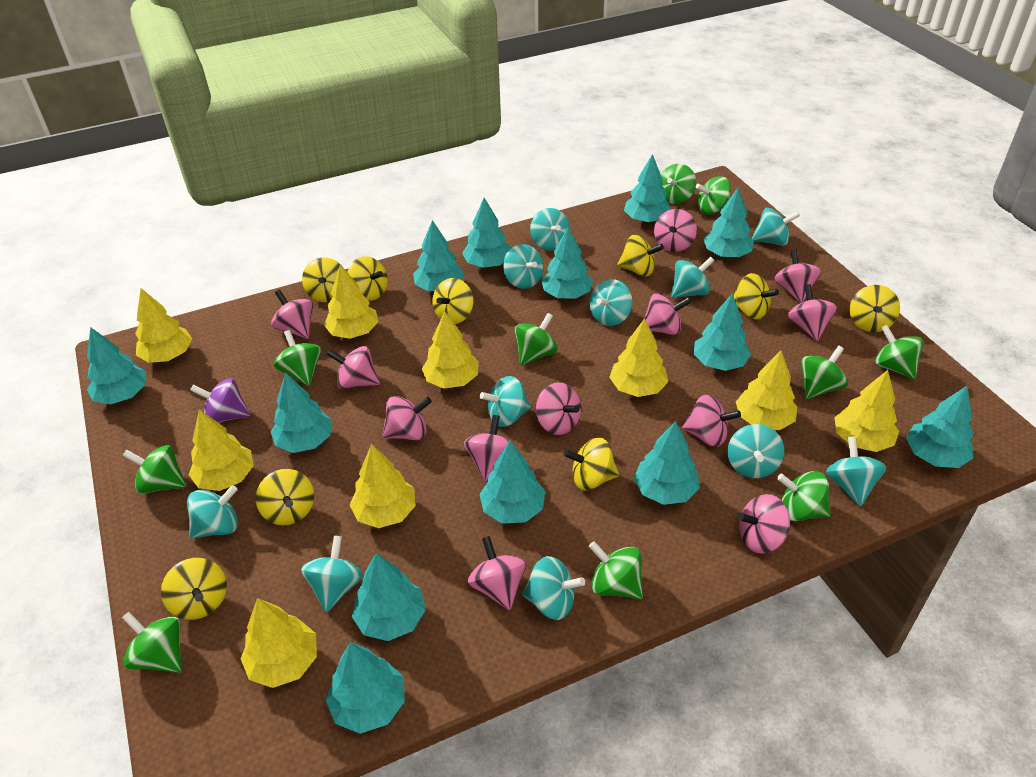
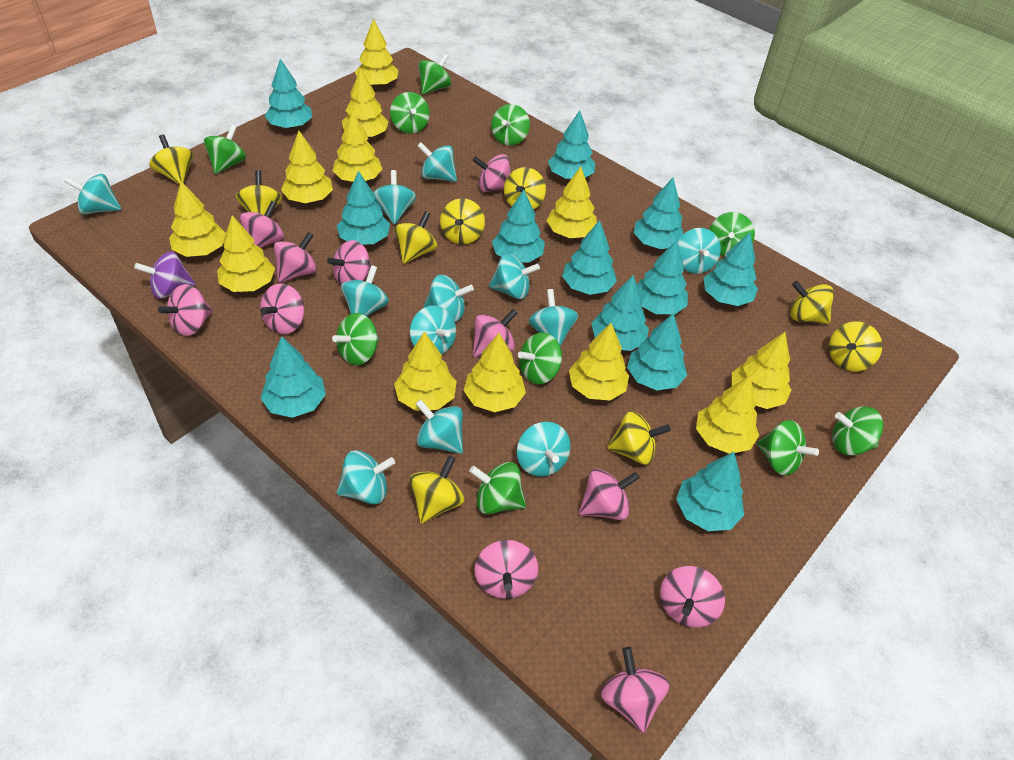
pink spinning top: [271,290,313,339] [327,346,380,389] [382,396,432,440] [464,415,517,481] [468,536,527,610] [536,382,581,435] [644,294,691,335] [654,209,697,252] [682,395,741,447] [738,494,790,554] [774,249,821,303] [788,284,837,341] = 12 -> [158,284,213,336] [240,201,284,248] [260,283,304,335] [274,232,317,283] [327,240,372,285] [473,154,511,192] [473,309,517,357] [474,540,538,599] [579,469,640,520] [601,647,670,733] [660,566,725,628] = 11
turquoise spinning top: [187,485,238,539] [301,536,363,612] [480,376,531,427] [503,244,544,289] [522,556,585,620] [530,208,570,251] [590,279,632,326] [671,256,715,298] [728,424,784,478] [751,208,800,246] [826,436,886,506] = 11 -> [64,174,121,215] [337,450,395,504] [341,265,389,316] [373,170,416,225] [410,305,456,355] [416,399,463,454] [417,142,457,182] [423,275,474,321] [489,254,540,299] [517,422,571,477] [529,289,578,346] [678,228,721,274] = 12
turquoise tree: [87,327,146,404] [271,372,332,453] [326,642,405,734] [352,553,426,641] [413,220,464,291] [462,198,511,268] [479,441,545,524] [541,227,593,299] [624,154,671,223] [634,421,700,505] [694,293,751,371] [703,187,754,258] [906,386,974,468] = 13 -> [260,336,326,418] [265,59,312,129] [337,171,390,245] [492,190,545,262] [548,110,595,179] [562,220,617,295] [591,275,649,351] [627,313,687,390] [634,178,684,249] [637,240,688,314] [676,452,744,531] [704,232,758,306] = 12
yellow tree: [135,288,192,363] [189,409,254,491] [240,598,317,688] [324,265,379,339] [350,444,416,528] [422,311,479,389] [609,318,668,397] [736,350,798,430] [834,370,899,452] = 9 -> [169,181,226,257] [217,215,275,292] [281,131,333,203] [332,111,382,182] [342,68,389,138] [355,19,398,87] [394,331,457,411] [463,333,526,412] [546,167,597,238] [569,323,629,401] [696,375,759,454] [732,332,791,409] = 12

